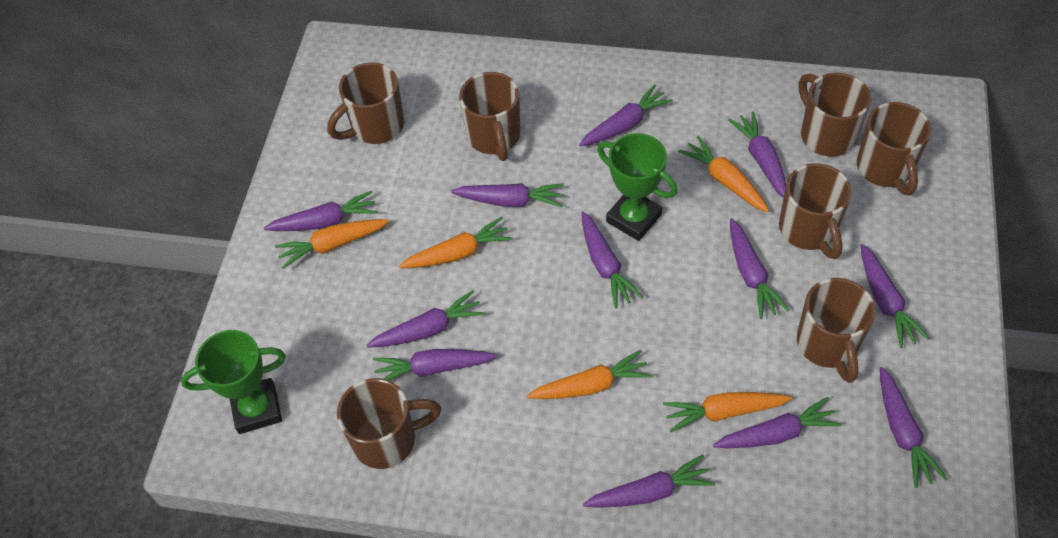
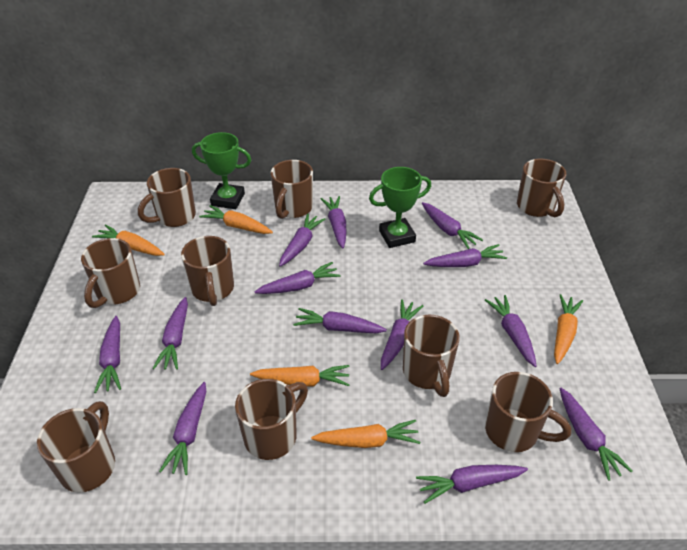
brown mug: [327,62,404,144] [337,378,441,469] [459,72,520,161] [779,163,852,259] [797,278,875,383] [799,73,871,157] [857,102,931,195] = 7 -> [37,401,115,493] [81,238,140,308] [138,168,196,227] [181,236,234,306] [235,379,308,460] [270,160,313,219] [403,315,460,397] [485,372,571,452] [517,159,566,217] = 9
purple carrot: [264,191,378,231] [367,290,485,347] [373,349,497,380] [451,183,564,208] [579,85,673,146] [581,211,643,308] [583,454,715,508] [713,397,842,448] [728,111,786,198] [730,218,789,319] [860,244,930,348] [880,367,947,488] = 12 -> [94,316,121,393] [152,297,188,370] [159,382,206,475] [254,262,341,294] [279,213,325,267] [293,308,387,333] [321,196,346,248] [381,299,423,370] [416,465,528,504] [422,202,483,249] [423,244,507,267] [485,295,537,367] [559,388,633,481] = 13

